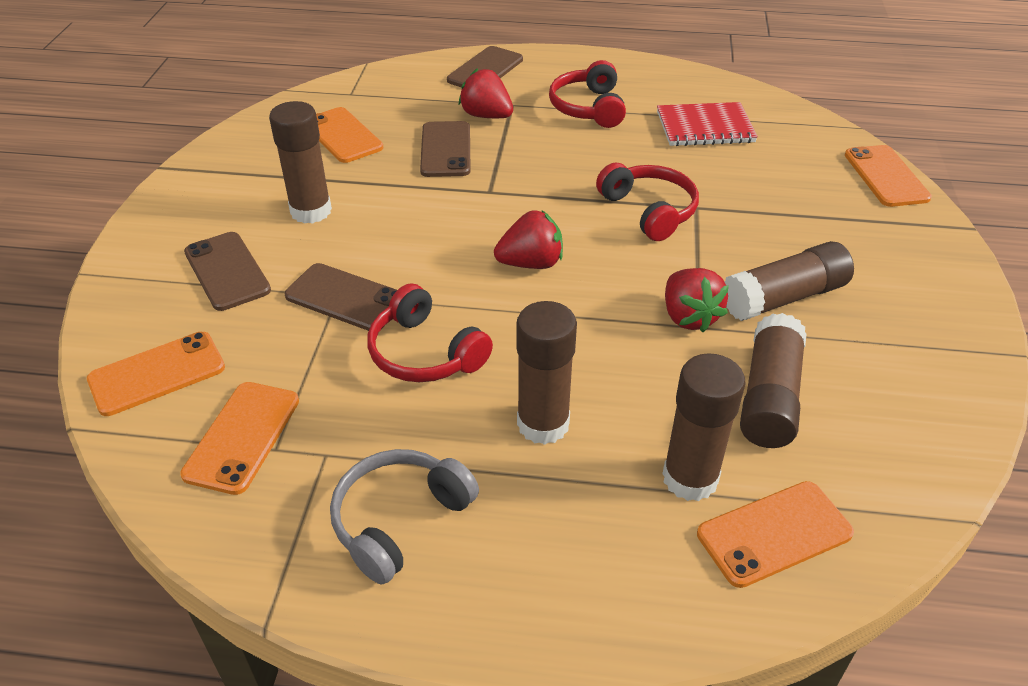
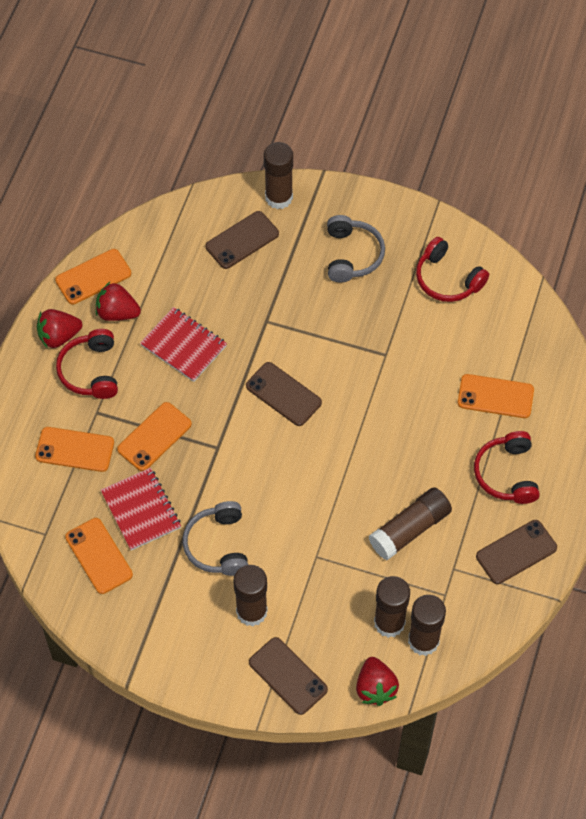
grey headphones: [330,449,479,585] = 1 -> [183,501,248,576] [327,215,385,283] = 2
red notebook: [657,102,758,146] = 1 -> [101,468,181,550] [140,307,227,382] = 2

